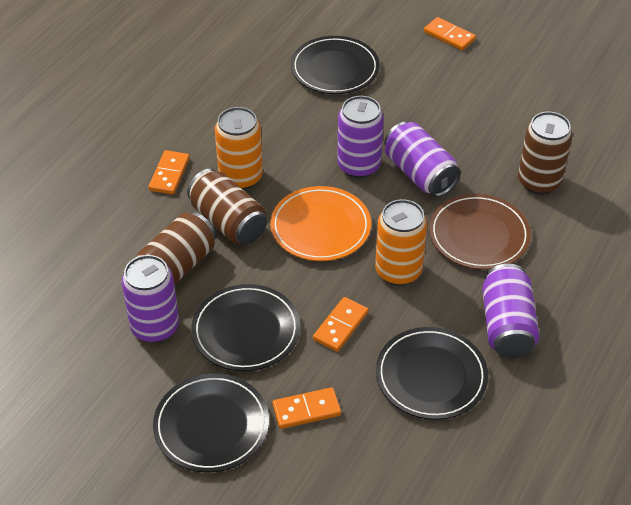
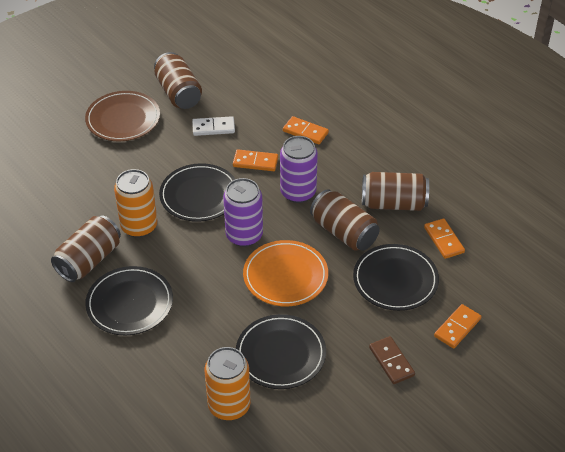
brown can: [136,212,216,285] [187,169,267,245] [518,112,572,195] = 3 -> [51,215,121,282] [154,52,202,109] [310,189,380,251] [362,172,429,211] = 4
brown domino: none = 0 -> [369,336,415,384] = 1
purple can: [122,255,179,343] [337,96,384,178] [384,122,461,197] [482,264,540,358] = 4 -> [223,178,263,247] [280,136,318,203] = 2
white domino: none = 0 -> [192,116,235,136] = 1

